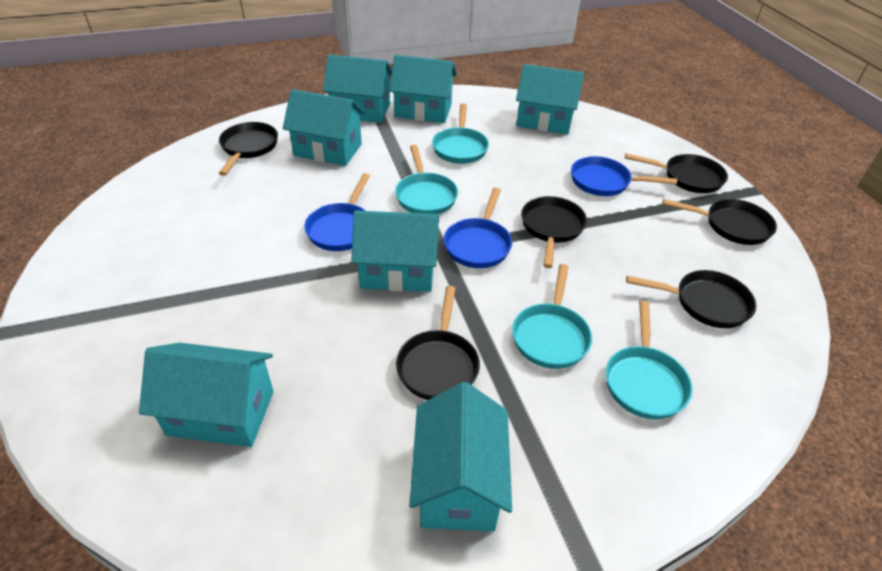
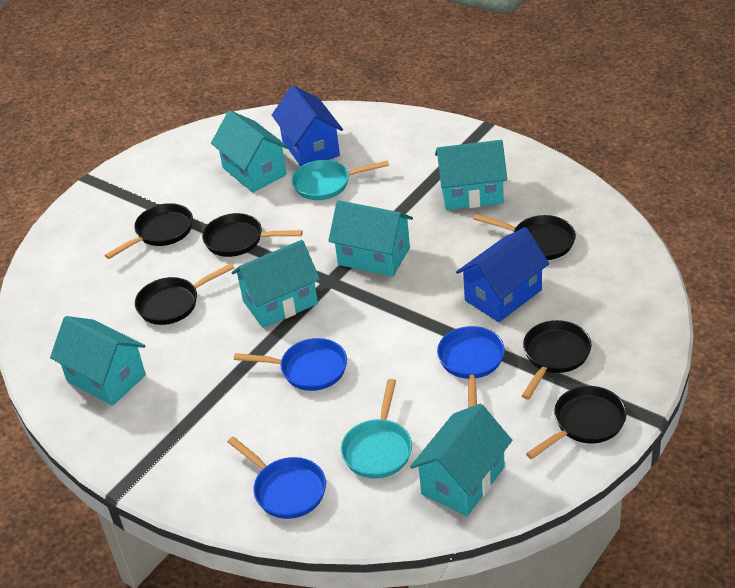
blue house: none = 0 -> [272,85,343,167] [456,227,549,322] = 2
turquoise house: [139,343,274,447] [283,89,365,166] [323,54,392,123] [351,210,439,292] [389,55,457,123] [409,382,512,532] [516,64,584,135] = 7 -> [50,316,146,406] [211,110,289,193] [232,240,320,328] [328,200,413,277] [410,404,512,516] [435,140,507,210] = 6
turquoise pan: [395,145,458,214] [432,103,489,164] [512,264,592,369] [606,301,693,419] = 4 -> [292,160,389,200] [341,379,412,479] = 2

